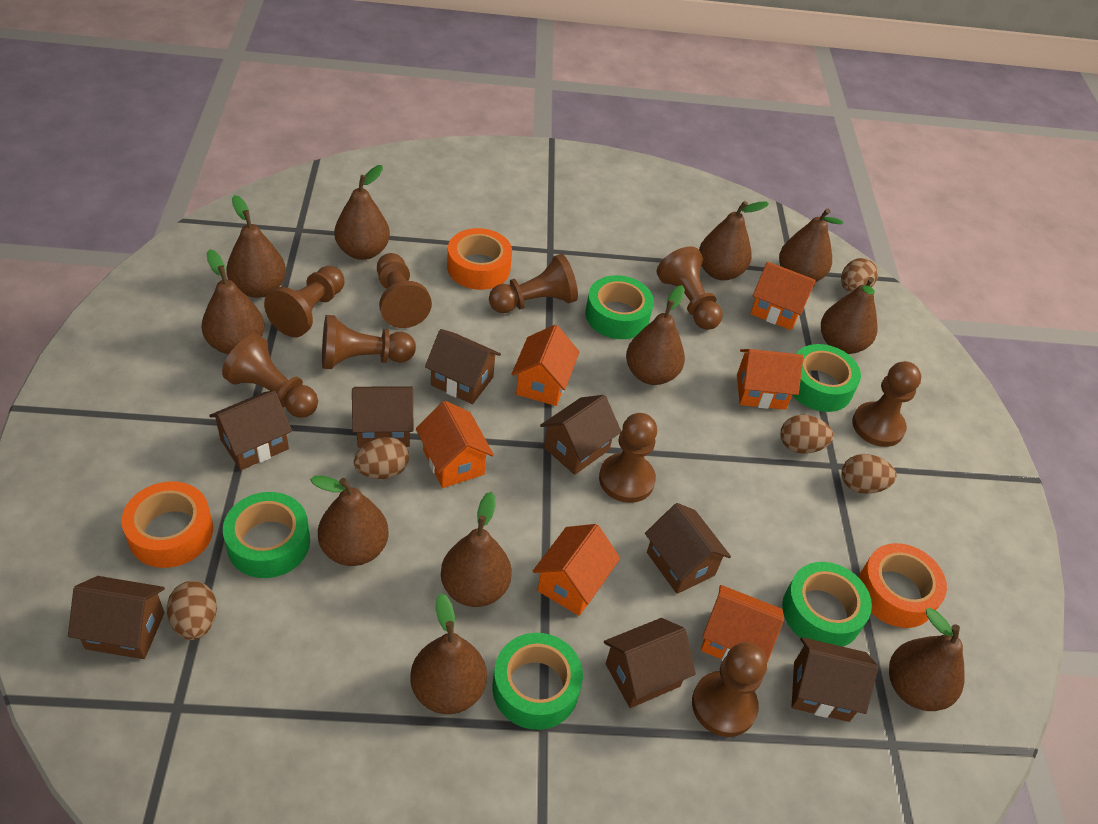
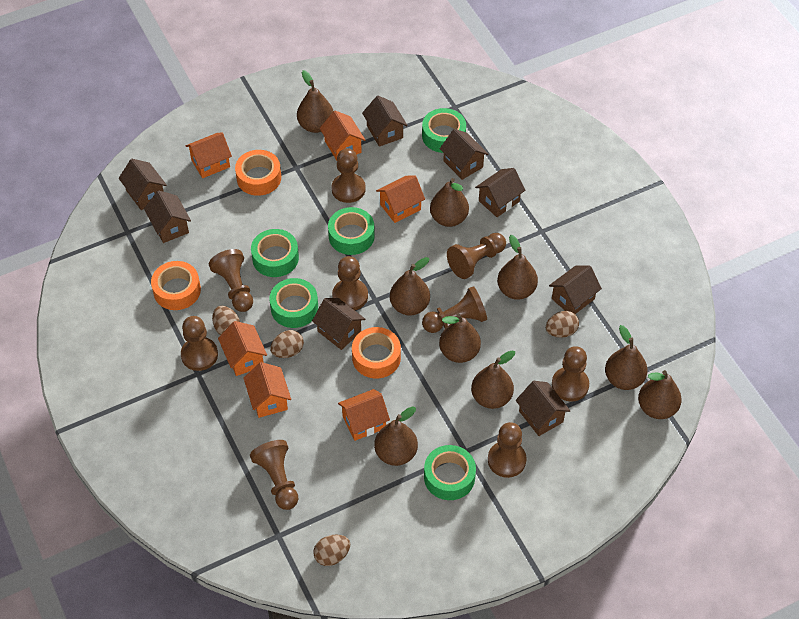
brown egg: [167,581,217,640] [354,437,409,479] [780,415,833,454] [841,258,878,293] [841,454,896,494] = 5 -> [212,306,240,335] [270,330,304,358] [314,535,350,566] [546,311,579,338] = 4
brown pear: [202,249,265,354] [227,195,286,298] [310,476,389,566] [334,165,390,260] [410,593,487,714] [441,492,512,607] [626,285,685,385] [699,201,769,280] [779,208,843,282] [821,277,878,354] [889,608,965,711] = 11 -> [297,70,333,133] [374,406,418,466] [390,257,430,316] [430,178,469,227] [439,314,481,363] [471,350,515,409] [497,235,538,300] [605,325,648,390] [638,370,682,419] = 9

